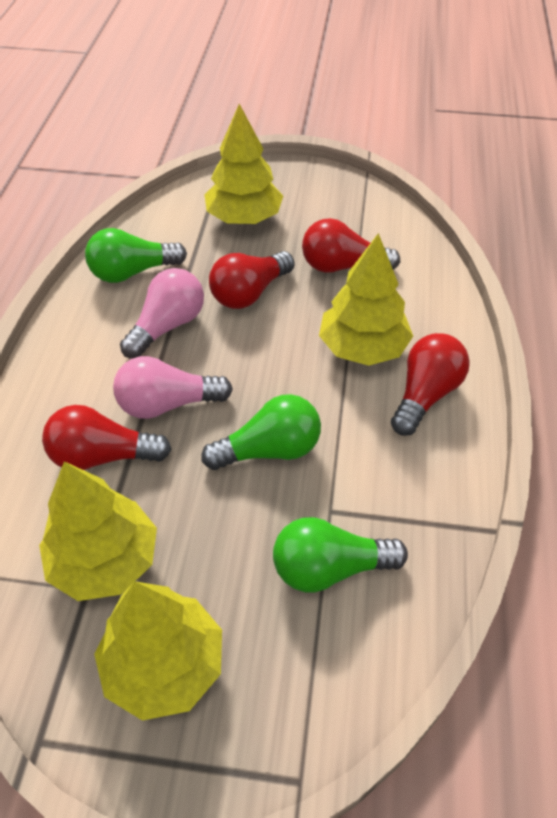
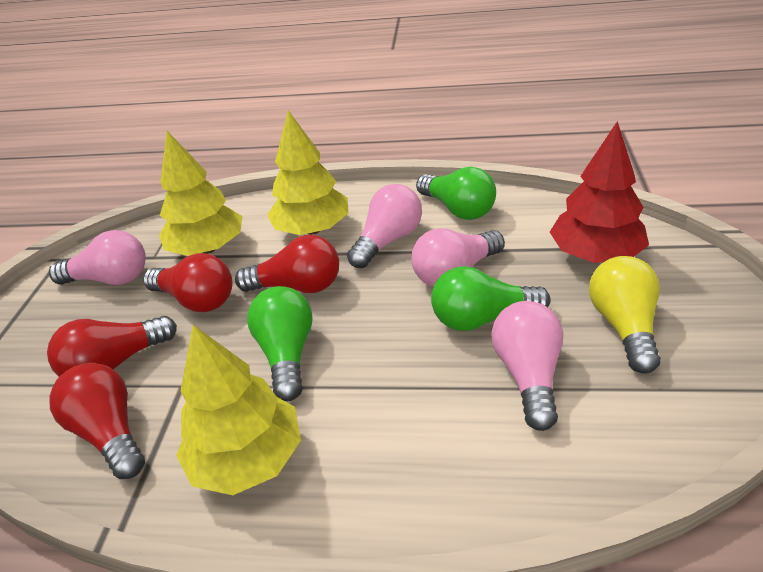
pink light bulb: [113,356,233,419] [120,268,204,359] = 2 -> [49,230,146,285] [347,184,422,268] [411,228,505,287] [491,301,563,431] = 4
red tree: none = 0 -> [550,121,649,263] = 1
yellow light bulb: none = 0 -> [589,256,661,374] = 1
yellow tree: [39,461,157,601] [94,581,222,721] [205,104,283,224] [319,233,413,366] = 4 -> [159,131,243,256] [176,325,301,495] [267,110,348,235] = 3

